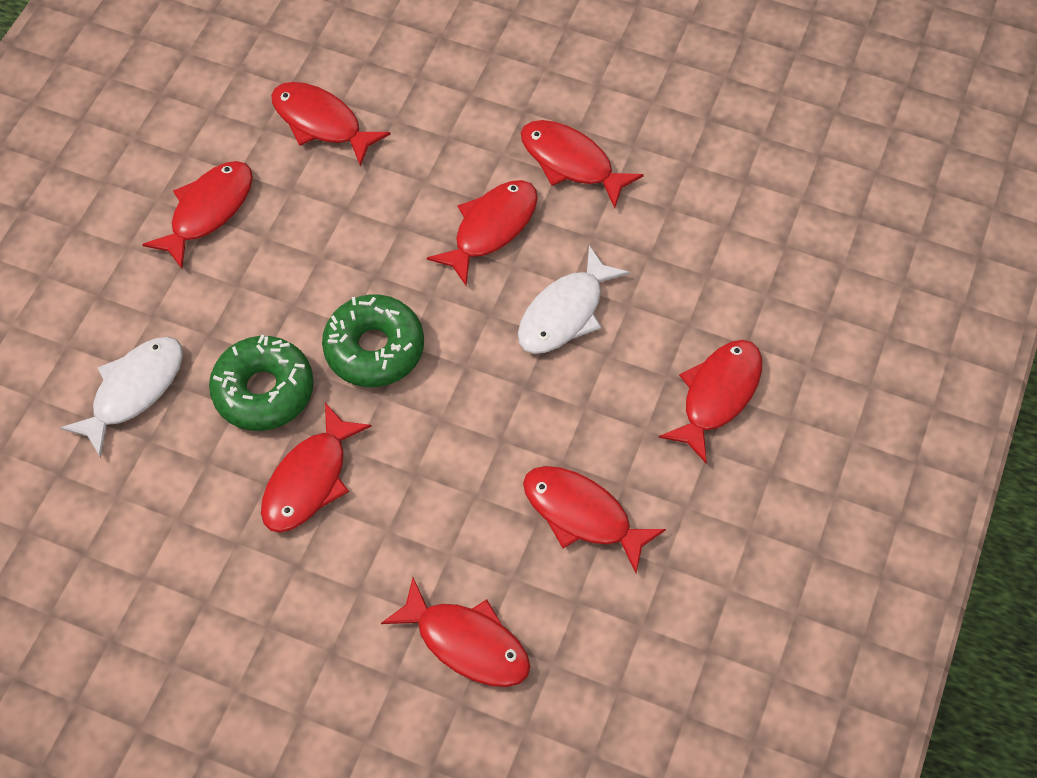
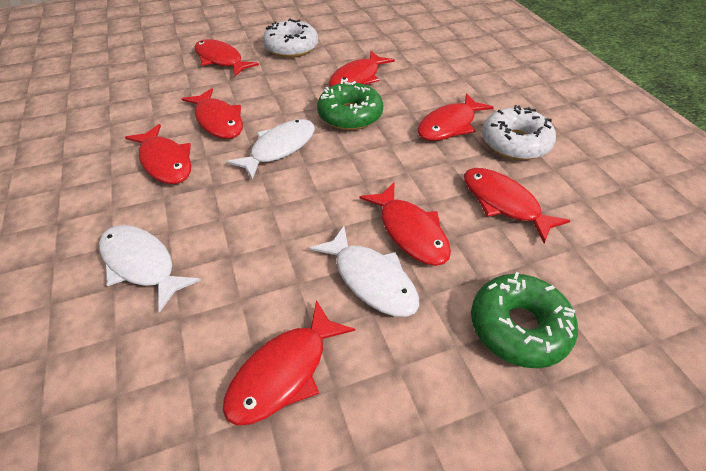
white donut: none = 0 -> [263,18,318,58] [482,105,556,160] = 2
white fish: [60,337,183,458] [518,246,630,354] = 2 -> [99,225,201,313] [226,119,315,180] [309,226,419,317] = 3

